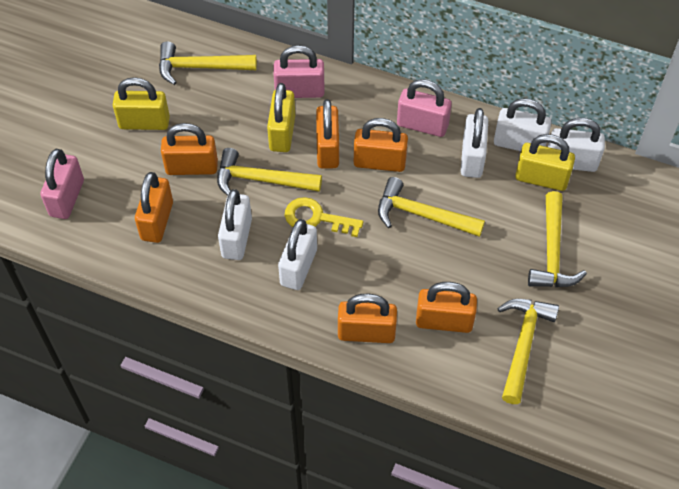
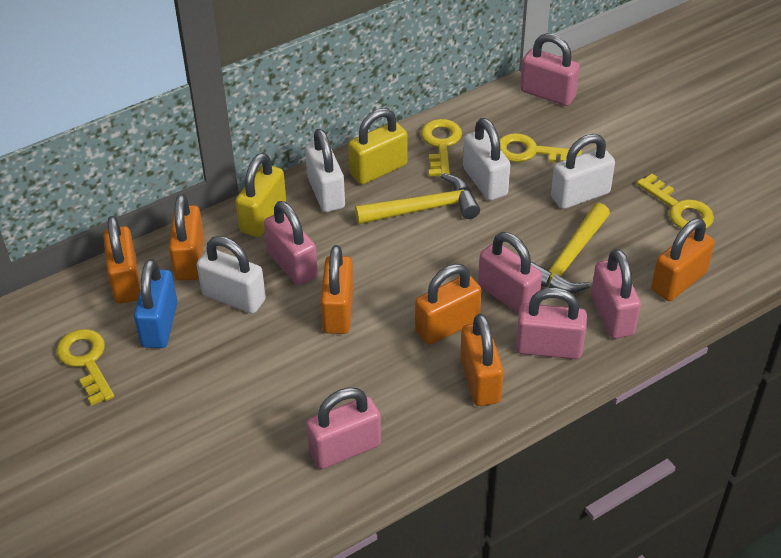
blue padlock: none = 0 -> [134,259,178,348] = 1
pink padlock: [40,149,84,219] [273,45,325,98] [397,79,452,137] = 3 -> [264,201,318,286] [306,387,381,469] [478,232,542,314] [515,288,587,359] [520,33,580,106] [591,249,641,339] = 6
white padlock: [218,189,252,260] [278,219,317,290] [461,108,488,178] [494,98,552,151] [548,118,605,172] = 5 -> [197,236,266,314] [305,129,345,212] [463,118,510,201] [551,134,615,209] = 4
yellow hammer: [159,42,257,85] [217,148,322,196] [378,177,485,237] [497,299,559,404] [528,191,587,287] = 5 -> [355,173,480,224] [531,203,610,293] = 2
yellow key: [285,197,363,237] = 1 -> [57,329,114,406] [421,119,462,177] [499,133,582,163] [637,174,714,229] = 4
yellow padlock: [113,77,170,130] [267,83,295,152] [515,134,575,191] = 3 -> [235,153,286,237] [348,108,407,185] = 2

